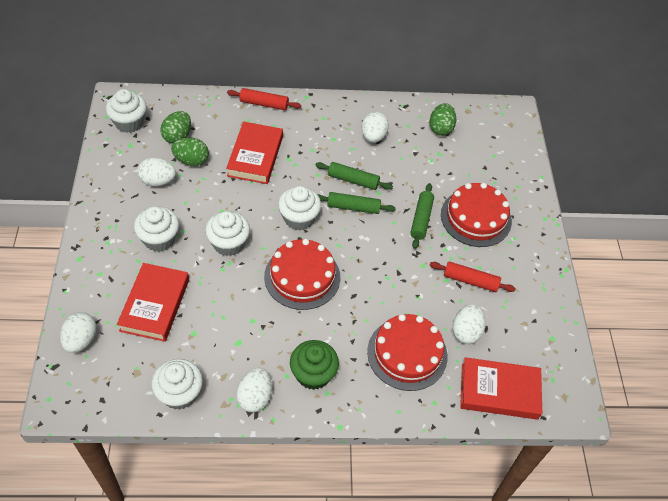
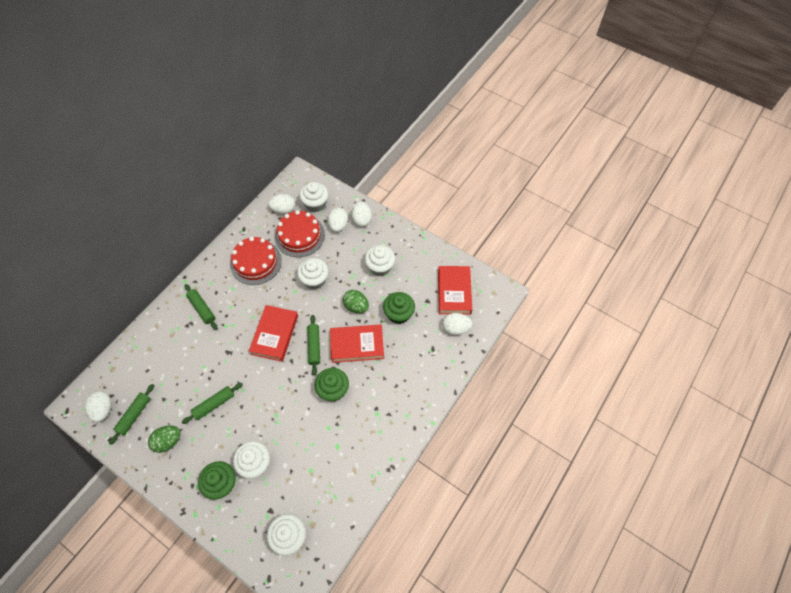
green cupcake: [290,340,339,390] = 1 -> [198,461,236,500] [315,368,349,401] [383,292,415,324] = 3
green egg: [160,111,191,144] [171,137,209,166] [429,103,456,136] = 3 -> [148,426,181,453] [343,290,369,313] = 2
green rolling pin: [315,162,393,190] [317,192,396,214] [410,183,434,249] = 3 -> [109,384,154,445] [182,382,243,424] [185,284,218,330] [307,315,320,375] = 4
red cake: [264,239,340,310] [367,314,448,391] [441,183,512,247] = 3 -> [230,237,282,285] [275,210,325,257] = 2
red rolling pin: [227,88,301,110] [430,261,516,292] = 2 -> none = 0

